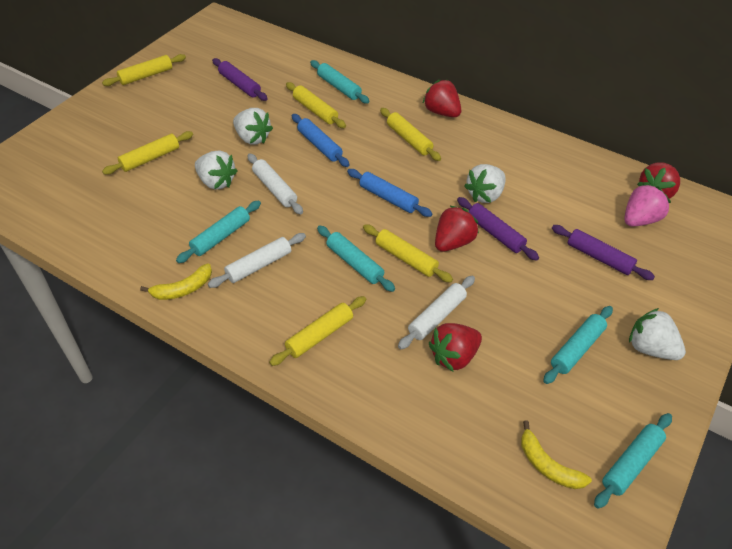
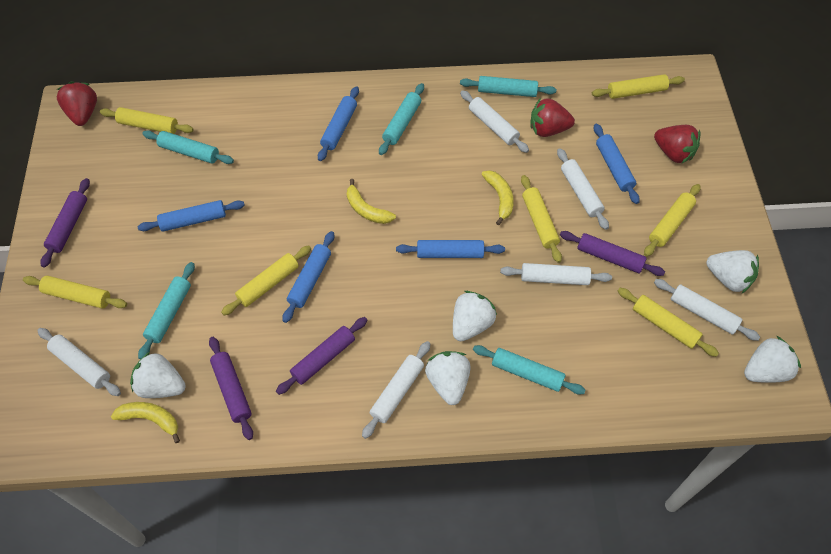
blue rolling pin: [292,114,350,167] [347,169,433,217] = 2 -> [138,200,245,232] [282,231,334,323] [318,86,359,161] [396,240,505,258] [594,124,640,204] = 5
pink strawberry: [624,183,671,226] = 1 -> none = 0
purple rolling pin: [212,58,268,101] [457,197,539,261] [552,225,655,280] = 3 -> [40,178,90,268] [209,337,253,440] [276,317,367,395] [560,231,665,276] = 4
red strawberry: [422,80,461,117] [429,323,482,371] [435,205,479,252] [637,162,680,199] = 4 -> [57,82,97,126] [530,98,575,137] [654,125,700,164] = 3
white rolling pin: [208,233,306,288] [247,154,303,214] [398,276,475,349] = 3 -> [37,328,121,396] [362,341,431,439] [460,90,529,153] [500,263,612,285] [557,148,609,230] [654,279,760,341] = 6
white strawberry: [195,150,238,190] [233,108,273,145] [464,164,506,203] [629,308,686,360] = 4 -> [130,352,186,398] [425,351,471,405] [453,291,497,341] [706,250,759,293] [744,336,801,383] = 5
yellow banana: [140,263,212,300] [521,421,592,489] = 2 -> [111,402,180,443] [347,179,396,224] [482,170,514,225] = 3
yellow rolling pin: [102,54,186,86] [102,131,193,175] [269,296,366,366] [286,82,346,128] [363,224,453,283] [380,108,441,161] = 6 -> [23,275,127,309] [100,107,194,134] [221,245,311,315] [521,175,562,263] [592,74,685,99] [618,288,719,357] [644,184,701,257] = 7

